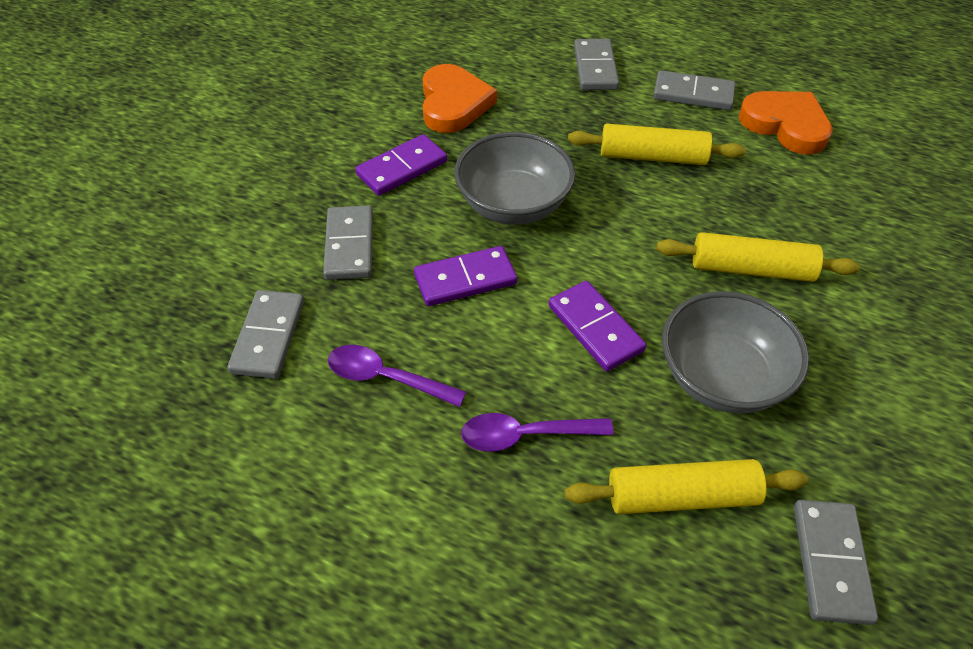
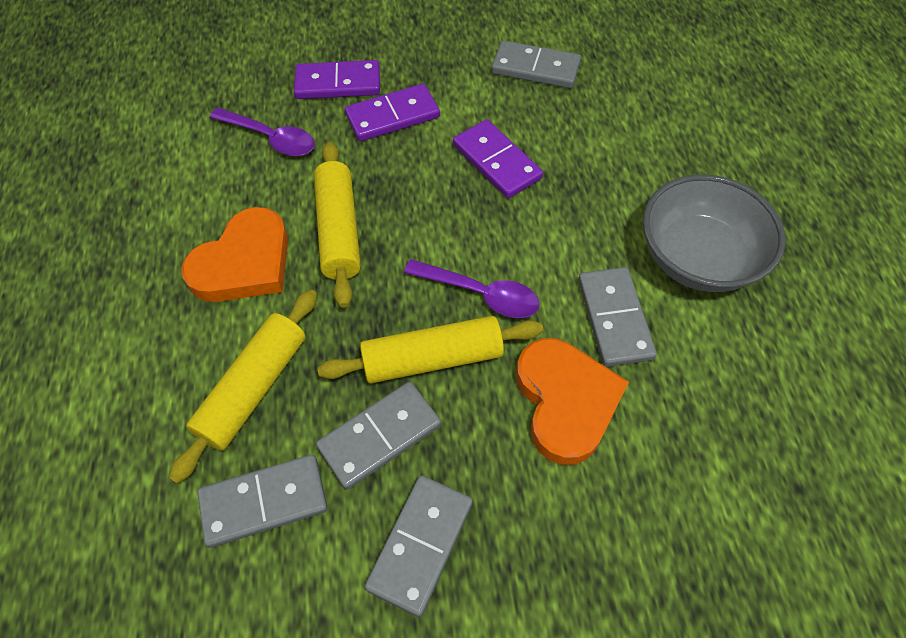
grey bowl: [454,132,575,225] [662,291,809,414] = 2 -> [643,175,786,292] = 1

